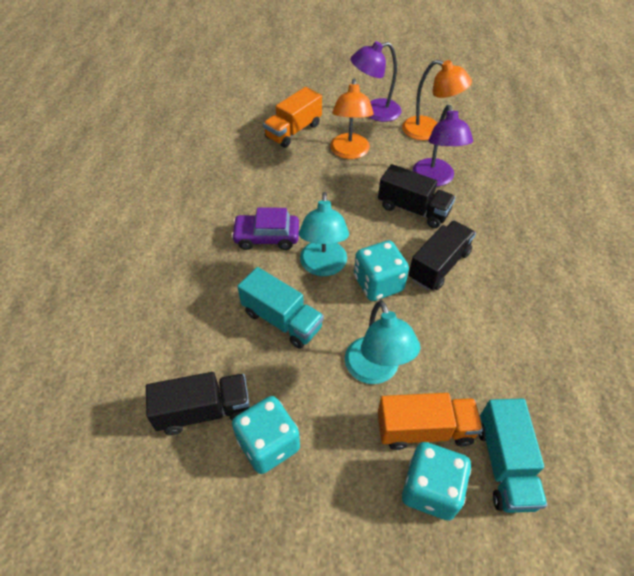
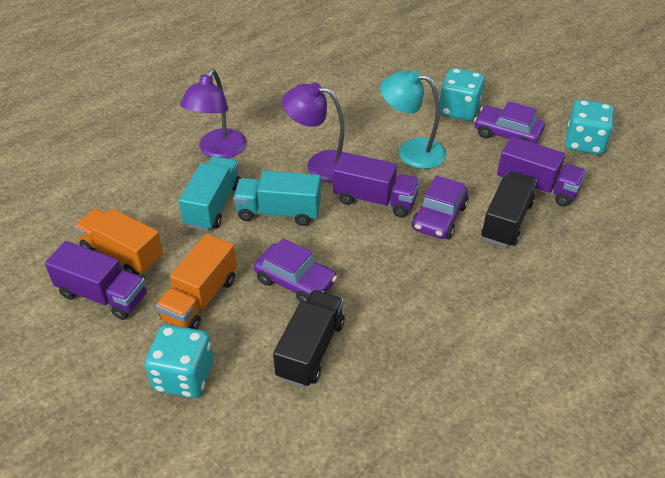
black truck: [146,372,250,435] [378,164,456,228] [409,221,476,291] = 3 -> [273,290,345,387] [481,171,537,247] = 2
orange lamp: [330,79,374,159] [402,60,472,140] = 2 -> none = 0
purple car: [231,208,299,250] = 1 -> [254,238,337,302] [411,175,468,239] [474,101,545,144] = 3
purple truck: none = 0 -> [45,241,147,320] [333,152,420,217] [497,136,586,207] = 3
turquoise lamp: [299,192,349,276] [345,300,420,384] = 2 -> [380,70,446,169] = 1

